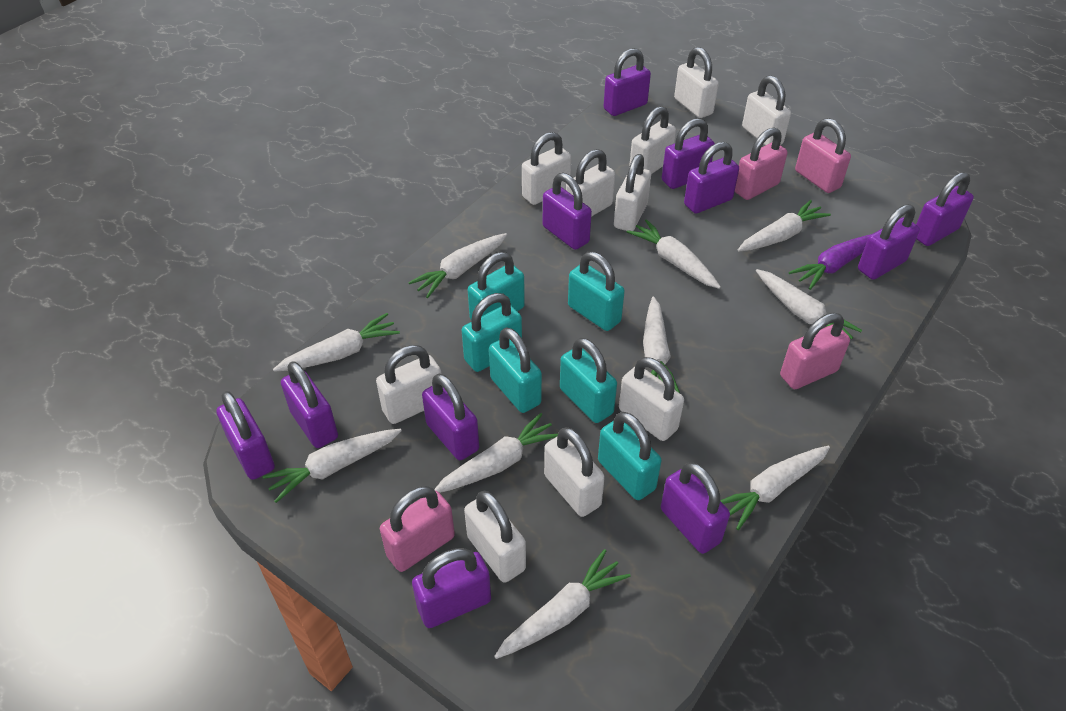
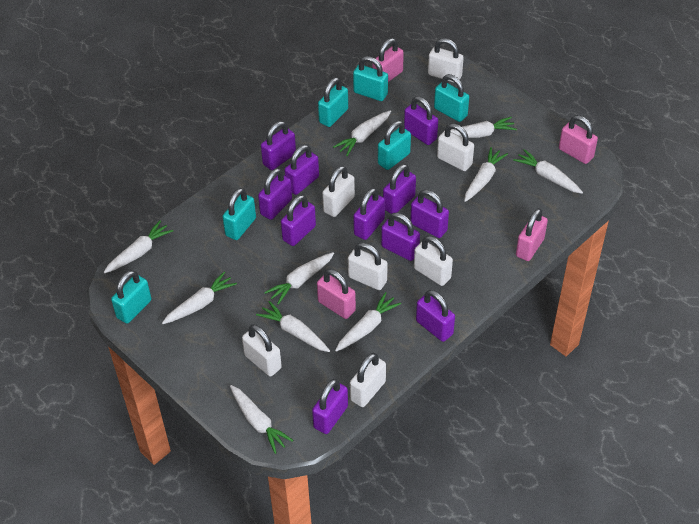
purple carrot: [789,234,871,290] = 1 -> none = 0
white padlock: [376,345,441,424] [464,491,526,583] [522,132,571,205] [544,427,605,517] [566,149,615,217] [614,154,651,231] [619,357,684,441] [629,106,676,174] [674,47,719,118] [742,75,791,145] = 10 -> [242,324,282,376] [322,166,355,217] [348,243,388,290] [350,353,386,407] [414,236,453,286] [428,38,464,83] [437,123,474,171] = 7

